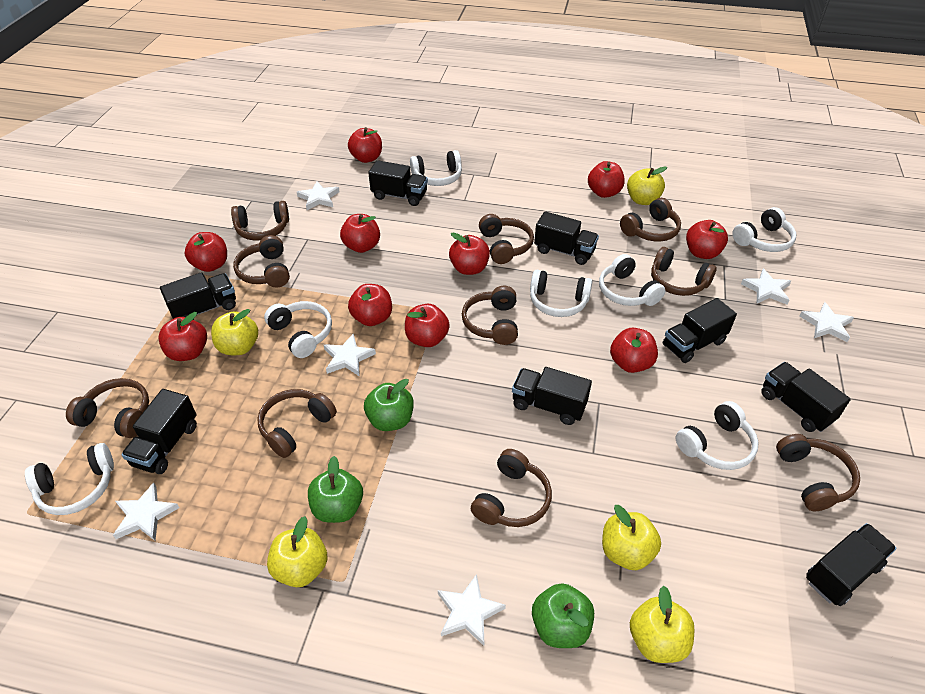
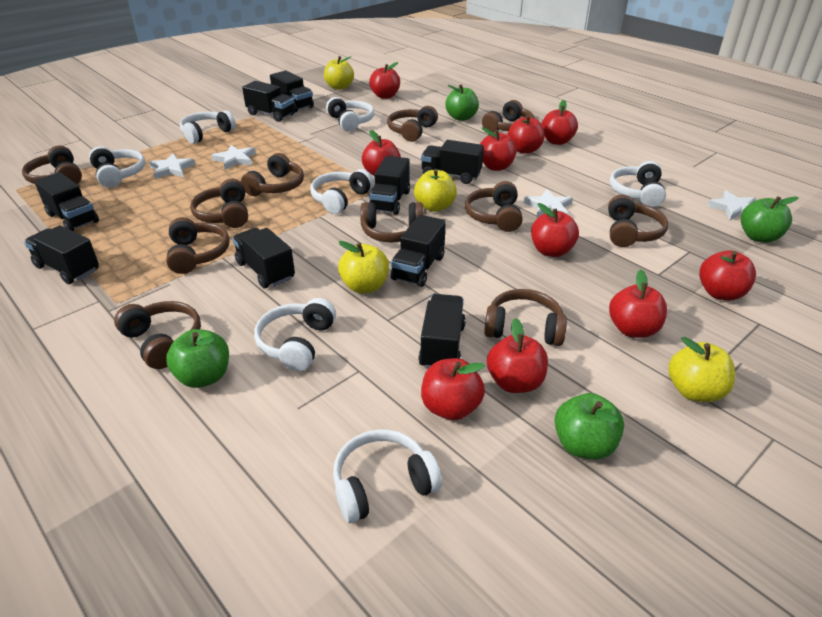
black truck: [121,389,197,474] [160,272,236,320] [368,160,428,206] [512,367,592,425] [534,211,599,265] [663,298,737,363] [761,362,851,432] [806,523,897,606] = 8 -> [24,225,99,284] [34,172,99,231] [232,228,295,288] [242,81,295,122] [270,71,314,113] [369,156,410,215] [391,215,446,287] [418,294,466,369] [421,140,484,184] = 9
brown headphones: [66,378,149,438] [231,201,289,241] [233,235,290,287] [257,389,337,458] [462,286,518,345] [471,449,552,527] [479,214,534,264] [620,198,681,241] [651,247,716,296] [776,434,860,511] = 10 -> [22,145,82,184] [114,301,201,369] [166,217,230,274] [190,179,248,228] [241,153,304,196] [360,202,424,243] [387,106,438,142] [465,181,523,232] [482,100,535,133] [484,289,567,346] [608,195,668,247] = 11
green apple: [308,456,363,523] [364,379,414,431] [532,583,594,648] = 3 -> [166,329,229,388] [445,84,479,121] [555,393,624,459] [741,196,799,243] = 4
white star: [113,483,179,541] [297,181,340,210] [324,334,376,377] [438,574,506,646] [741,269,791,305] [800,302,854,342] = 6 -> [149,153,196,179] [211,145,255,170] [524,189,573,218] [707,190,756,220] = 4
yellow apple: [211,309,258,355] [267,516,327,587] [602,505,661,570] [627,167,667,205] [630,586,694,663] = 5 -> [324,56,354,90] [338,241,389,293] [414,169,457,212] [668,337,735,402] = 4

